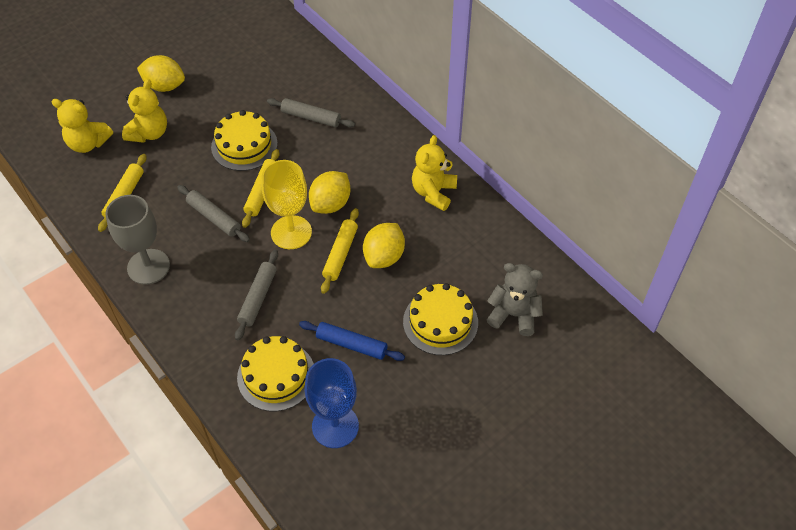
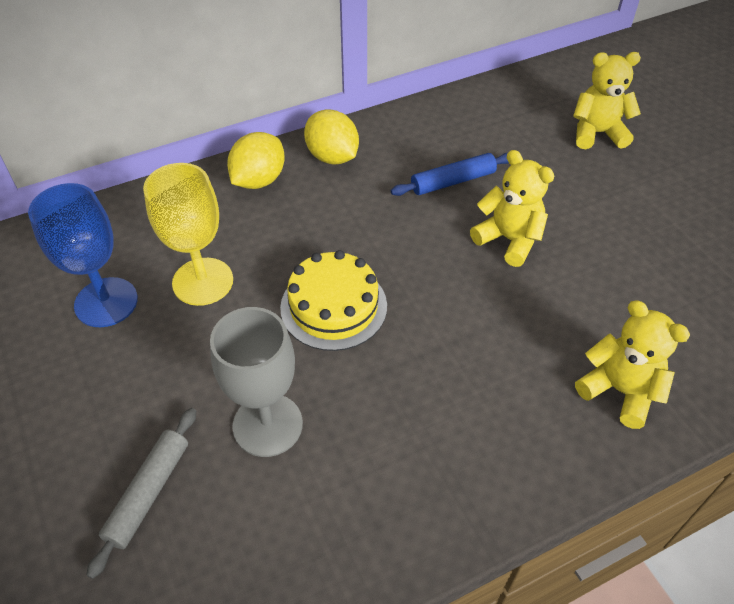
grey rolling pin: [177,185,250,242] [235,250,278,340] [267,98,355,128] = 3 -> [87,408,196,579] = 1
grey teddy bear: [487,263,543,336] = 1 -> none = 0
yellow cake: [211,110,278,171] [237,336,314,411] [403,283,478,355] = 3 -> [280,250,387,351] = 1
yellow lemon: [137,55,185,92] [309,171,350,214] [363,223,405,268] = 3 -> [227,132,285,189] [304,110,359,165] = 2
yellow rolling pin: [98,154,147,232] [242,149,280,228] [321,208,359,294] = 3 -> none = 0

